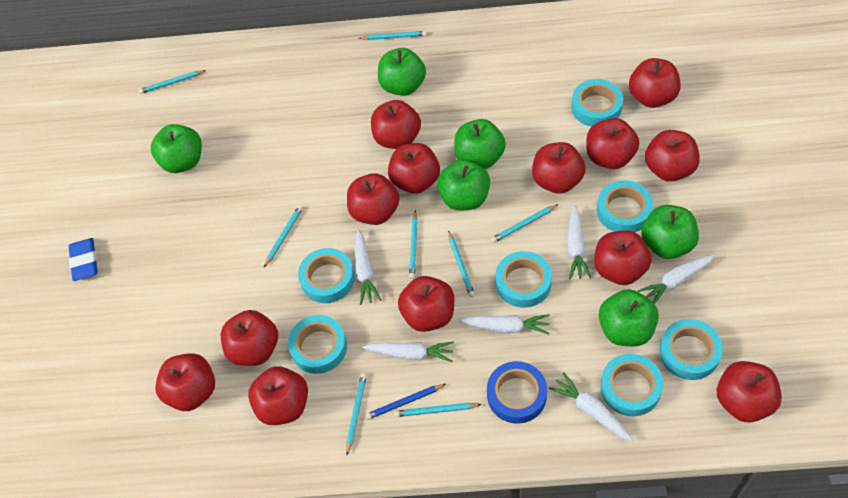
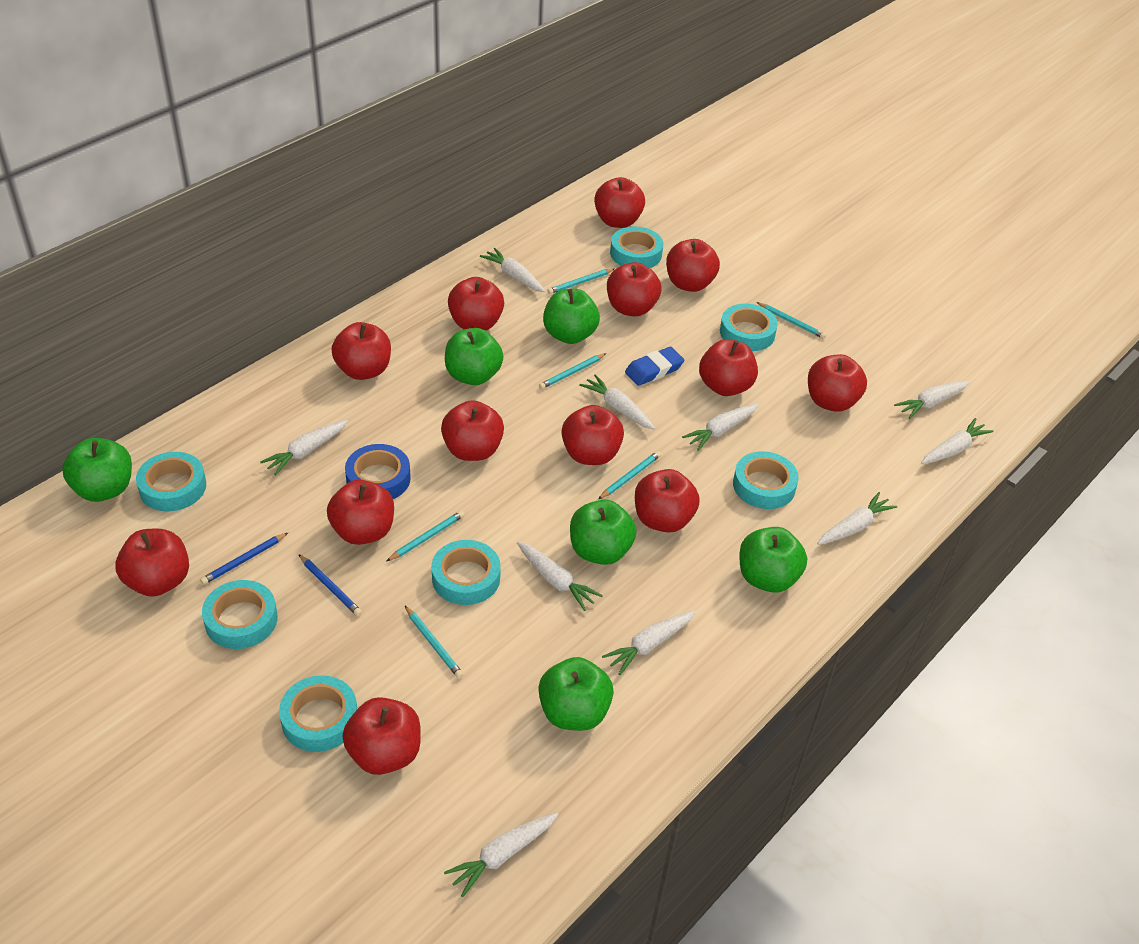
blue pencil: [365,384,446,420] = 1 -> [200,533,288,585] [298,554,362,616] = 2
turquoise pencil: [139,70,206,94] [264,205,303,267] [346,373,367,455] [359,31,427,40] [394,403,482,417] [409,210,418,279] [448,230,475,297] [491,204,558,243] = 8 -> [387,511,465,561] [405,606,464,678] [539,354,605,389] [547,269,614,294] [598,451,661,499] [756,302,826,339] = 6
white carrot: [354,229,381,305] [363,341,454,362] [459,314,550,335] [549,372,633,442] [567,204,591,279] [637,254,716,304] = 6 -> [260,420,348,476] [444,813,558,897] [480,248,545,292] [517,542,603,611] [579,374,655,430] [602,611,696,675] [682,404,759,451] [817,492,897,545] [894,381,970,419] [921,418,993,464] = 10

